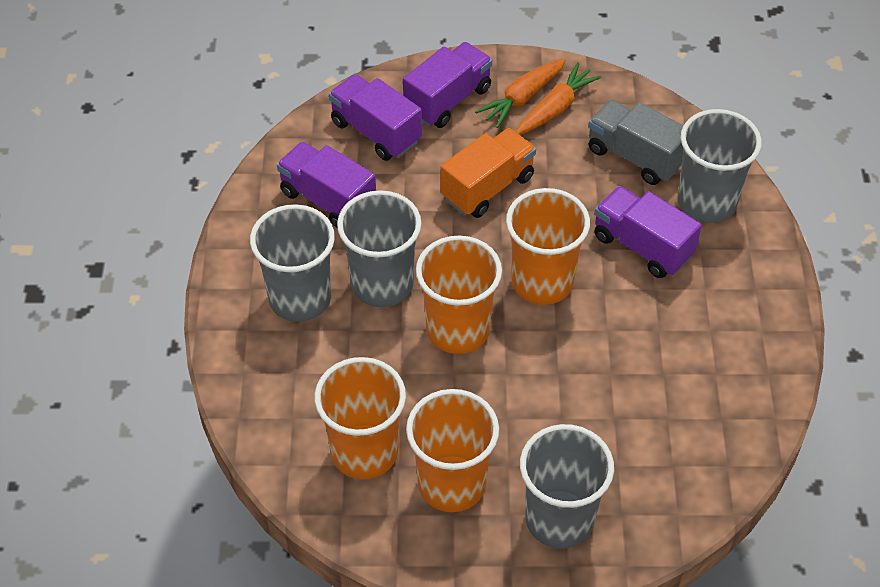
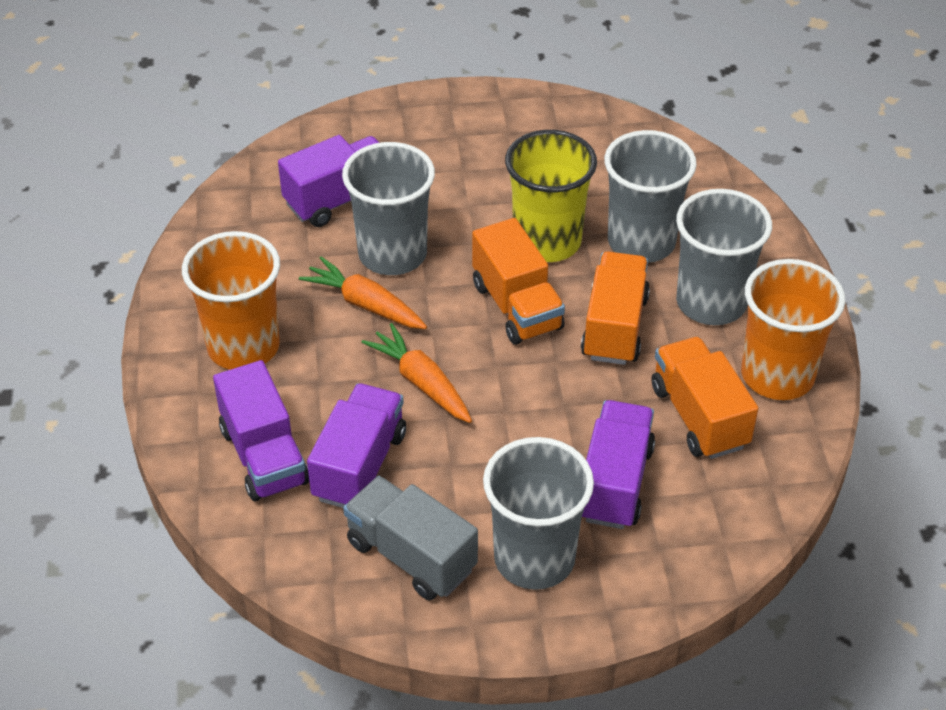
orange cup: [315,357,406,479] [406,389,499,512] [416,235,502,354] [506,188,590,305] = 4 -> [182,231,280,370] [741,259,845,400] = 2
orange truck: [440,128,536,218] = 1 -> [472,218,565,345] [581,252,650,365] [652,337,758,459] = 3
yellow cup: none = 0 -> [505,130,597,262] = 1

